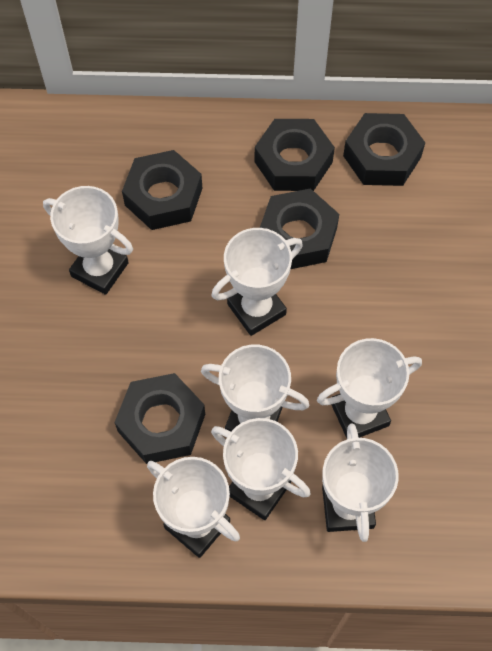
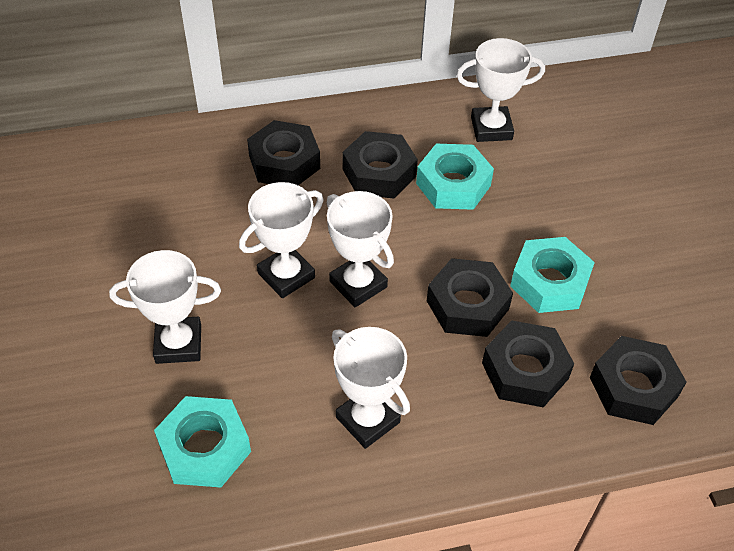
turquoise nut: none = 0 -> [154,396,251,488] [416,144,494,210] [510,237,595,313] = 3
white trophy: [43,186,133,295] [147,457,240,558] [201,345,309,432] [211,418,310,520] [212,228,303,336] [317,338,422,438] [322,424,399,542] = 7 -> [109,250,221,364] [239,182,324,298] [327,191,394,307] [332,327,410,449] [457,38,545,142] = 5

